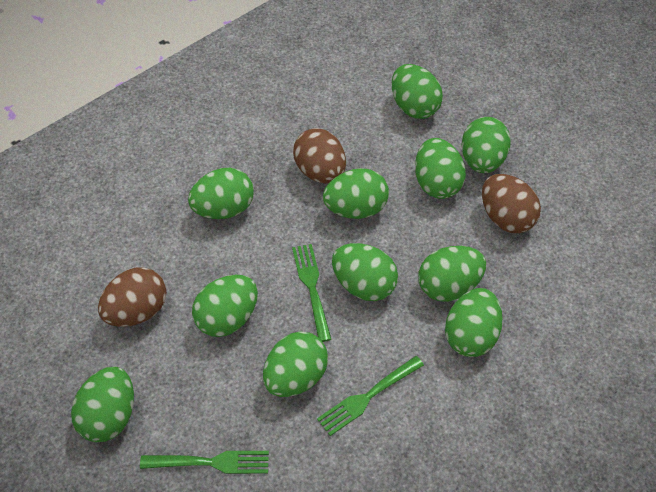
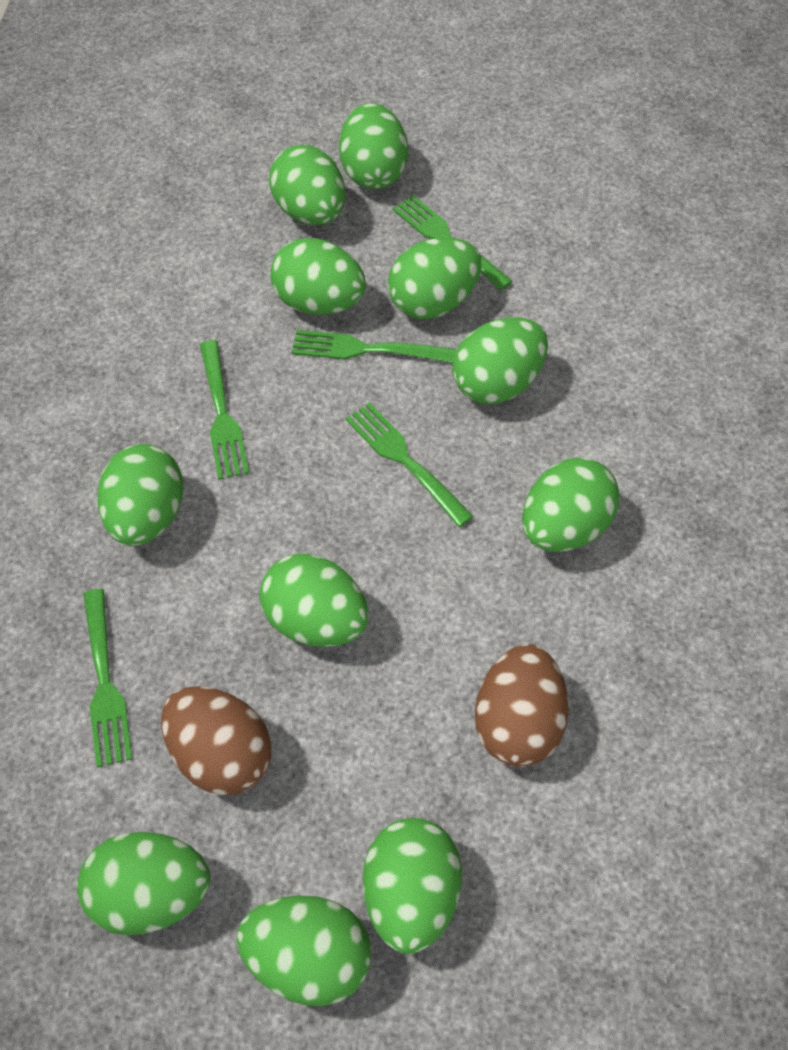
brown egg: [98,267,166,327] [293,128,346,184] [482,174,541,233] = 3 -> [161,686,272,795] [475,644,569,767] = 2
green fork: [140,451,269,474] [292,244,332,342] [317,356,424,436] = 3 -> [83,589,133,767] [200,340,249,480] [291,330,456,363] [345,402,474,527] [392,195,513,290] = 5

